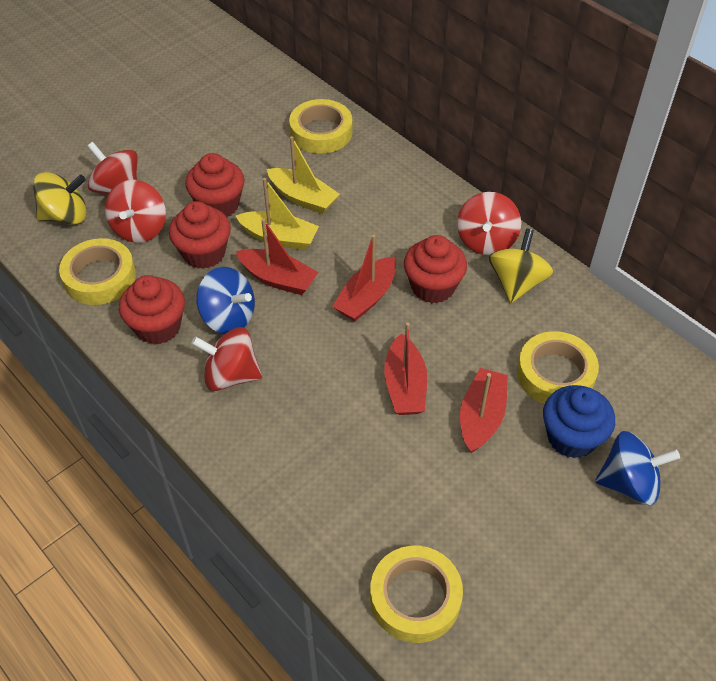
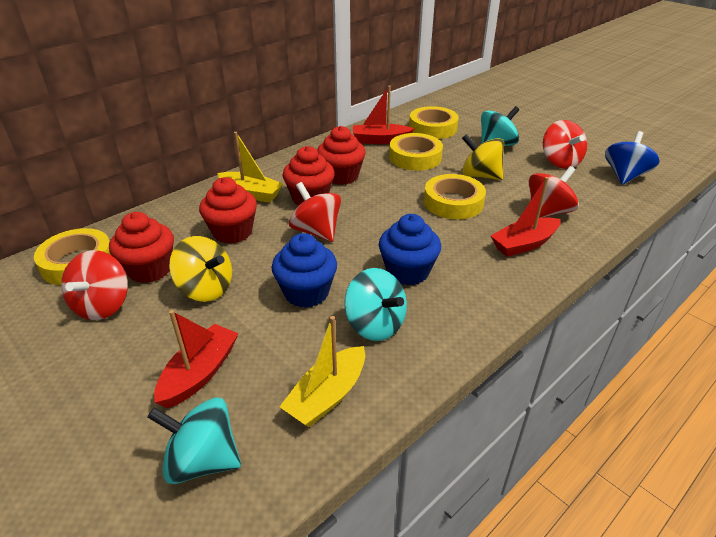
blue cupcake: [543,385,615,458] = 1 -> [272,233,337,308] [379,214,441,285] = 2
blue spinning top: [197,267,255,334] [595,431,680,505] = 2 -> [605,131,660,185] = 1
red boat: [236,218,319,295] [332,235,396,321] [384,322,427,415] [460,368,508,453] = 4 -> [154,310,239,408] [353,85,414,144] [491,177,561,257] = 3
turquoise spinning top: none = 0 -> [147,397,241,484] [344,268,407,341] [481,106,519,146] = 3

